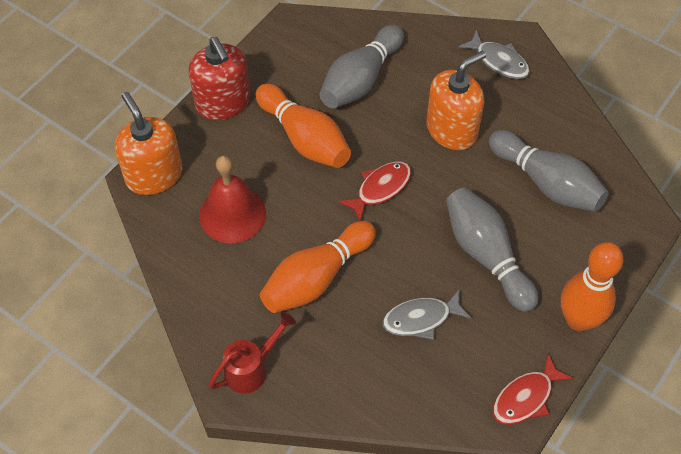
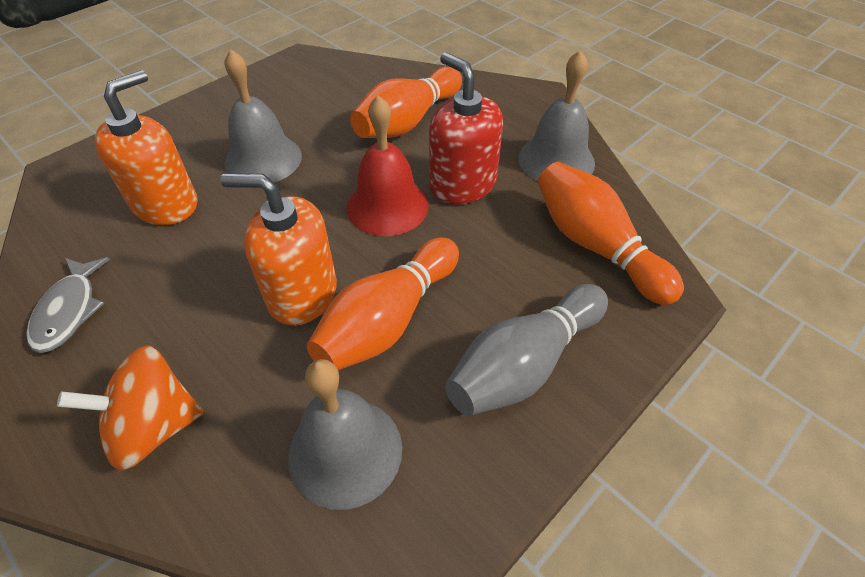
grey bell: none = 0 -> [224,49,302,182] [288,359,402,510] [518,50,595,181] = 3
grey bowling pin: [320,25,404,108] [446,187,539,312] [489,130,609,212] = 3 -> [445,284,608,416] = 1
grey fish: [382,289,471,340] [458,30,530,79] = 2 -> [26,257,110,353] = 1
orange spinning top: none = 0 -> [57,345,204,471] = 1
red fish: [338,161,411,221] [493,354,573,425] = 2 -> none = 0
red watering can: [209,312,296,394] = 1 -> none = 0

